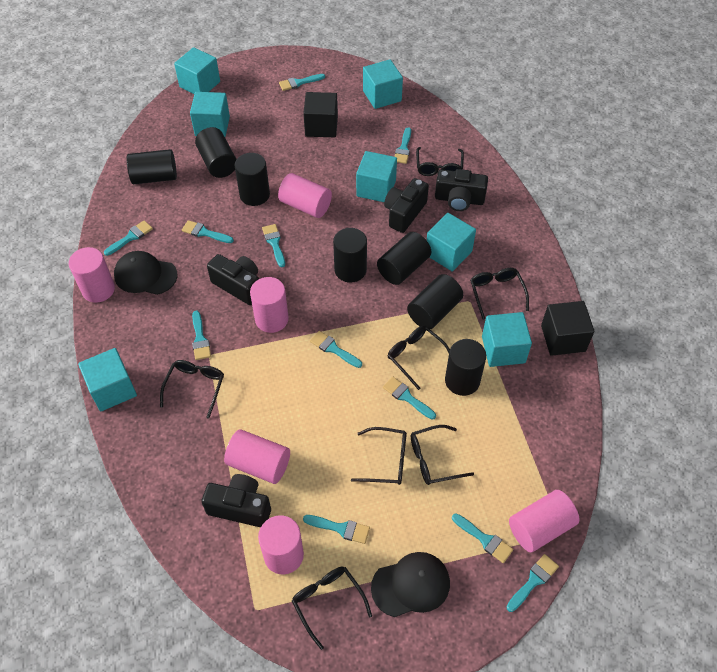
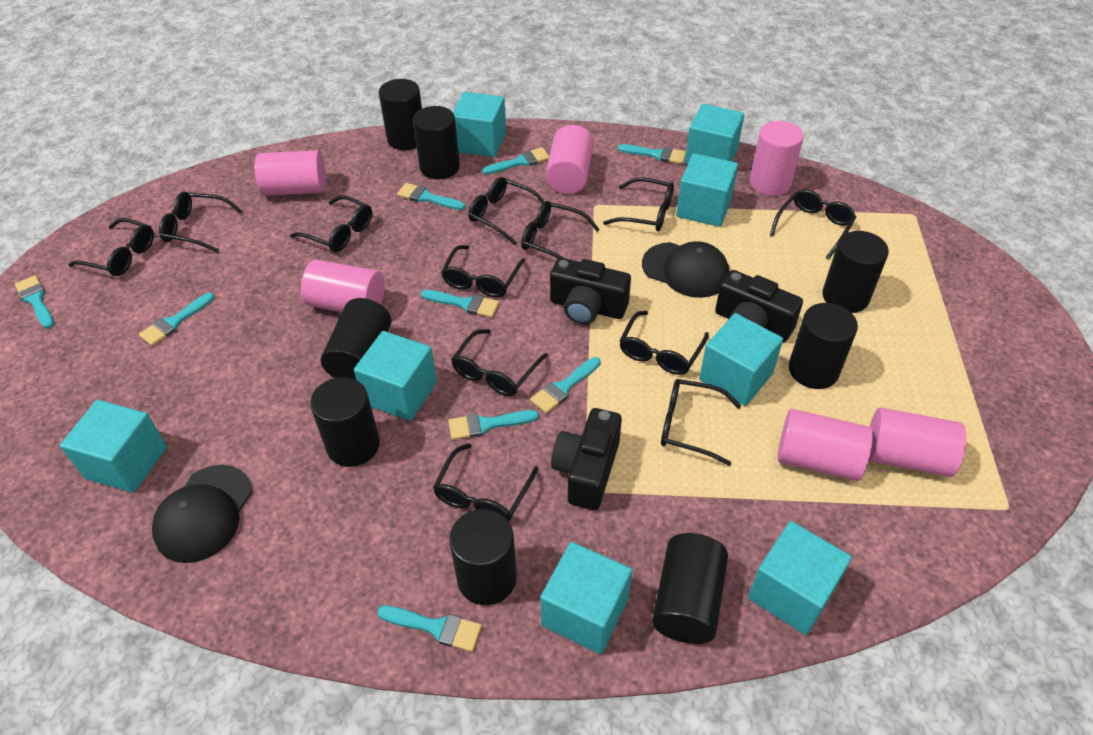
black camera: [202,474,271,528] [207,254,259,305] [384,178,429,233] [435,169,488,211] = 4 -> [550,258,631,324] [551,408,622,510] [715,270,803,342] = 3
black cube: [303,92,338,137] [541,301,594,356] = 2 -> none = 0
black cylinder: [127,149,177,184] [195,127,236,178] [234,153,270,206] [333,228,367,283] [377,232,431,285] [407,274,463,330] [445,339,486,396] = 7 -> [310,377,380,467] [321,298,391,380] [379,79,422,150] [413,106,460,179] [449,509,517,605] [652,533,728,644] [789,303,858,389] [822,231,889,313] = 8
black glasses: [160,360,224,418] [292,567,372,650] [351,427,407,485] [388,326,450,390] [411,425,474,485] [416,147,464,176] [470,268,529,320] = 7 -> [68,218,154,276] [159,192,243,253] [290,195,372,252] [433,443,538,521] [441,245,526,298] [451,329,548,396] [468,177,544,245] [521,201,600,258] [603,177,674,231] [619,311,709,375] [661,379,741,466] [770,189,856,259] = 12
turquoise brush: [104,220,153,256] [182,220,234,243] [192,311,211,360] [262,224,285,267] [279,74,325,91] [303,515,370,544] [310,331,362,368] [383,377,436,420] [395,127,411,164] [452,513,514,563] [507,554,559,612] = 11 -> [15,275,54,329] [139,293,215,346] [377,606,482,652] [397,183,466,210] [421,290,499,318] [448,410,539,440] [482,147,549,174] [530,357,601,413] [617,144,686,164] = 9
turquoise cube: [78,348,137,411] [174,47,220,94] [190,92,230,137] [356,151,397,202] [363,59,403,109] [427,213,476,272] [482,312,532,367] = 7 -> [60,400,167,493] [354,331,437,421] [453,92,506,157] [540,542,632,654] [676,153,738,227] [685,104,744,164] [699,313,783,406] [748,521,852,635] = 8

